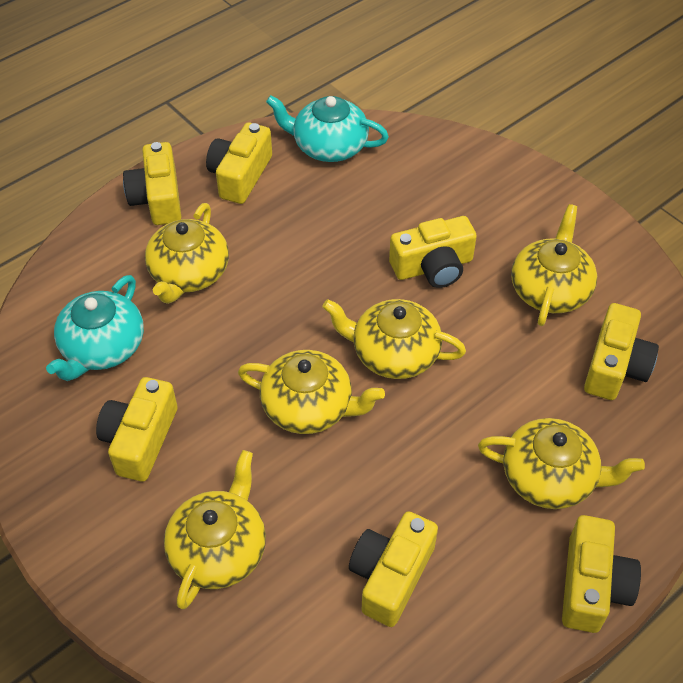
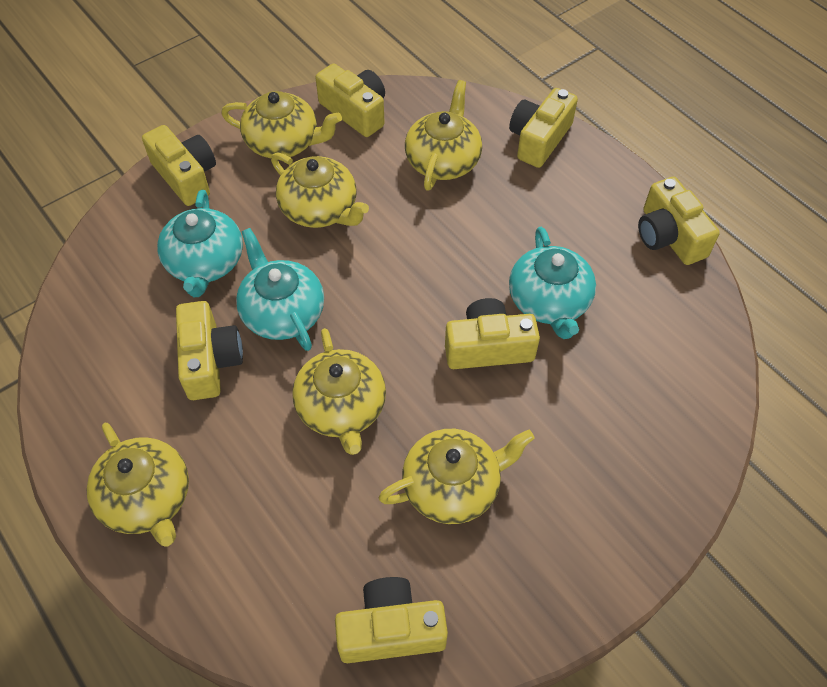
turquoise teapot: [46,275,144,381] [266,95,389,162] = 2 -> [157,190,243,297] [236,228,324,351] [509,227,596,339] = 3

